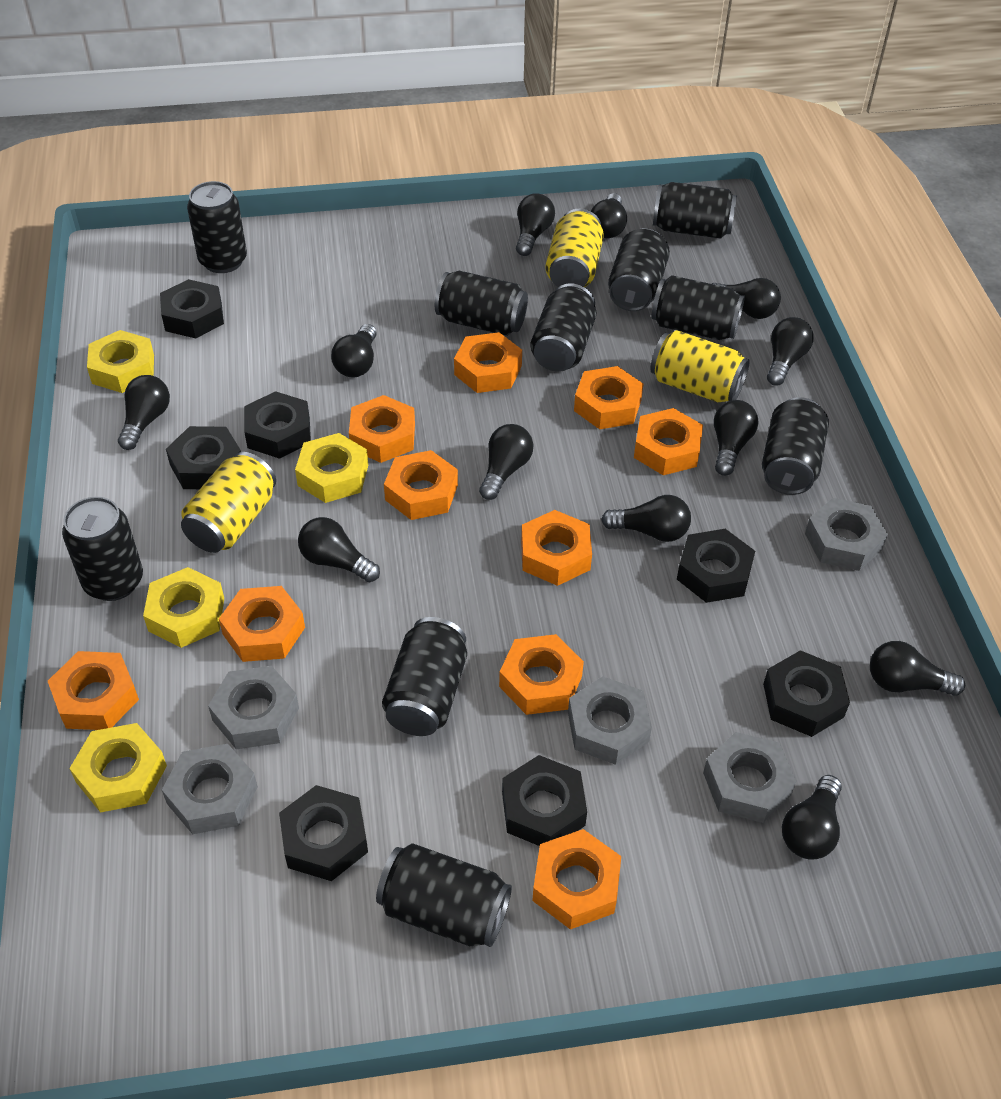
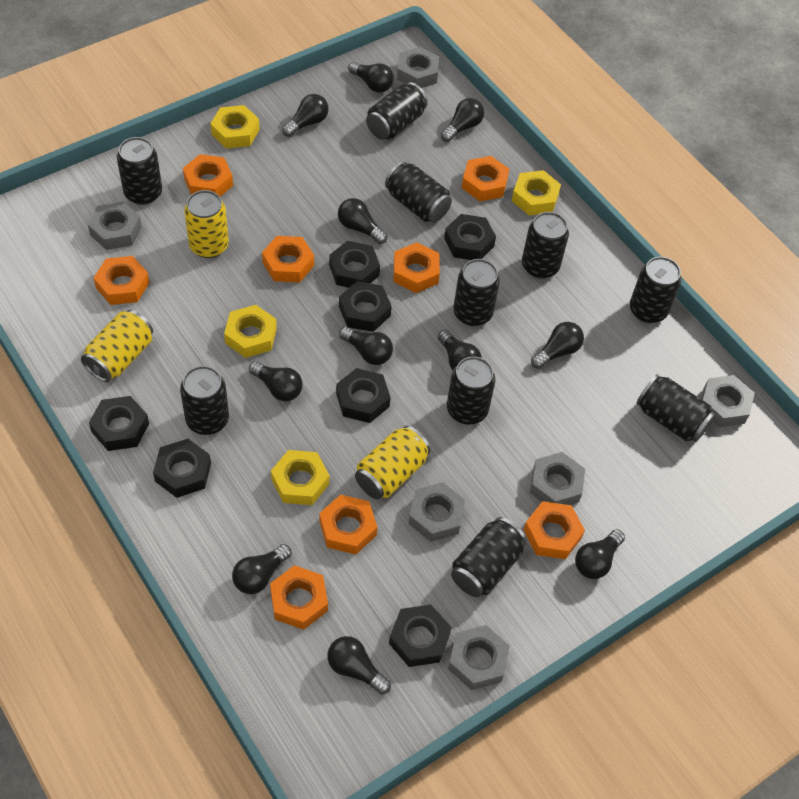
black light bulb: [118,375,170,450] [298,517,380,582] [331,324,377,378] [479,424,533,500] [516,193,555,256] [591,193,627,238] [601,495,691,542] [712,278,781,319] [714,400,758,476] [767,317,813,386] [782,775,842,860] [870,641,965,696] = 12 -> [232,544,291,594] [249,361,303,401] [282,94,329,137] [327,636,391,694] [338,198,387,244] [339,327,393,365] [348,62,394,93] [438,330,482,370] [441,98,484,142] [531,322,584,369] [575,529,625,579] = 11
grey nut: [162,744,258,834] [208,666,299,749] [568,676,652,765] [703,732,797,823] [805,498,888,571] = 5 -> [88,202,142,250] [397,47,439,88] [409,482,465,542] [448,625,510,690] [530,452,585,505] [701,375,755,427] = 6
orange nut: [48,651,139,730] [219,586,305,662] [349,395,415,463] [384,450,458,520] [454,332,522,393] [499,634,584,715] [521,510,592,586] [532,829,621,930] [574,366,643,429] [634,408,703,475] = 10 -> [94,256,150,305] [183,154,233,197] [262,236,314,283] [270,565,328,630] [319,494,377,554] [394,242,440,293] [462,156,509,201] [524,501,585,559] = 8

